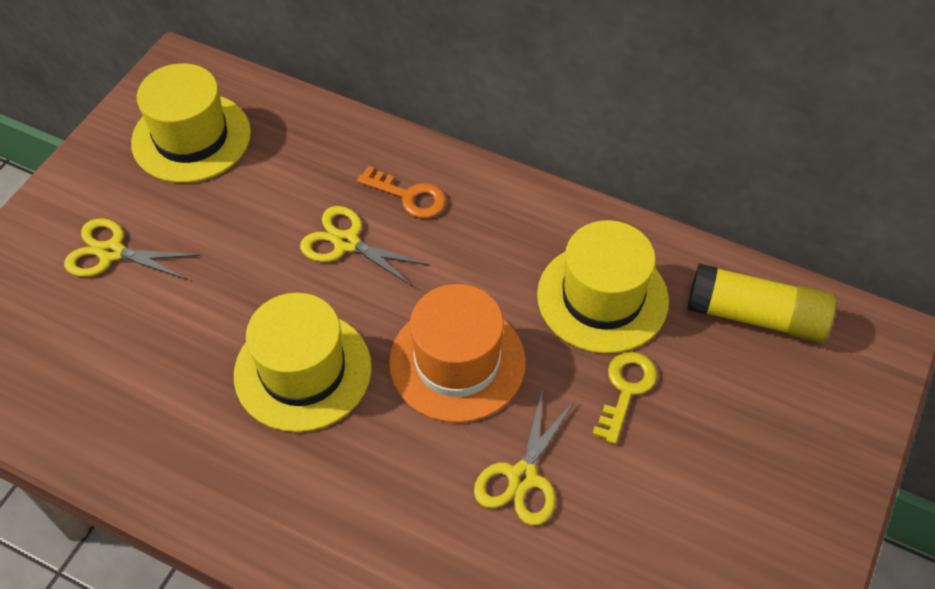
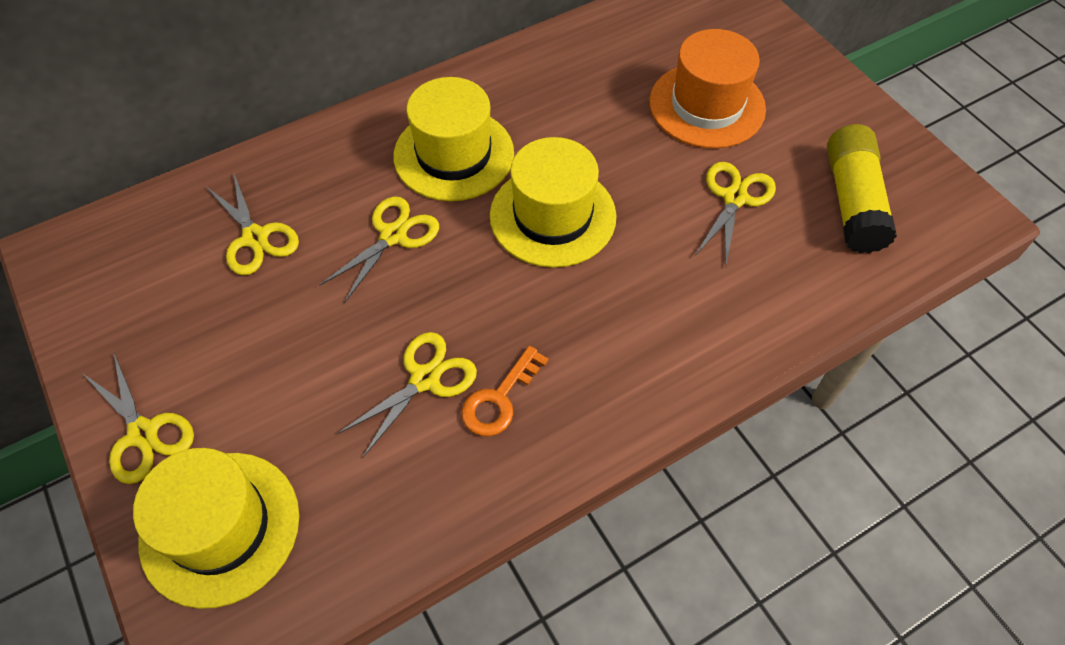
yellow key: [592,352,657,444] = 1 -> none = 0
yellow scissors: [64,218,200,280] [300,206,430,287] [474,392,575,526] = 3 -> [81,353,194,484] [206,174,299,275] [319,196,439,303] [337,332,477,458] [696,162,776,265] = 5

